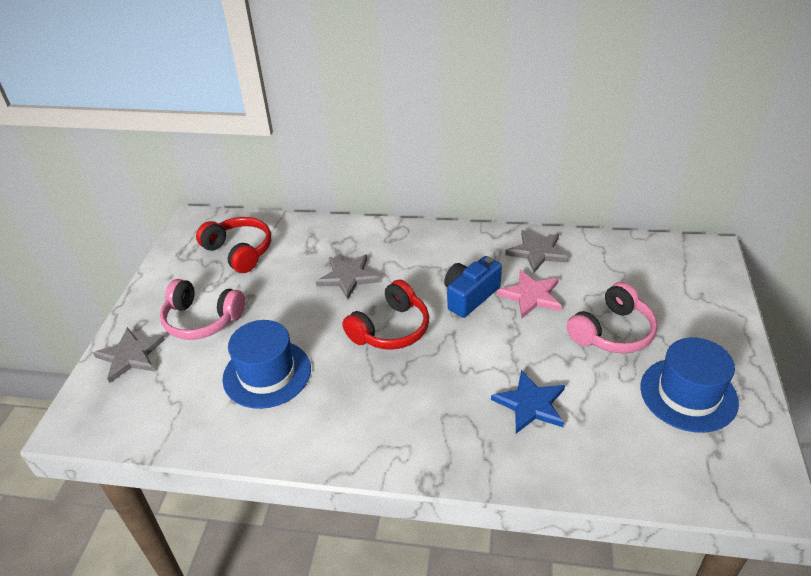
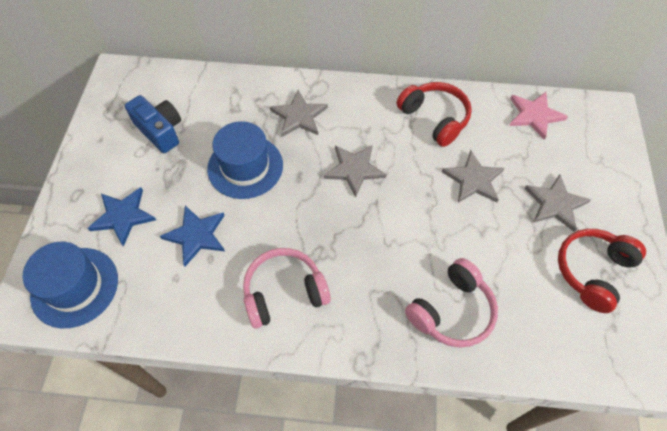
blue star: [491,370,565,433] = 1 -> [88,187,156,247] [160,206,225,266] = 2
grey star: [93,327,165,383] [316,254,380,300] [505,230,568,273] = 3 -> [270,90,328,137] [324,145,386,197] [442,150,505,203] [524,174,591,232] = 4

